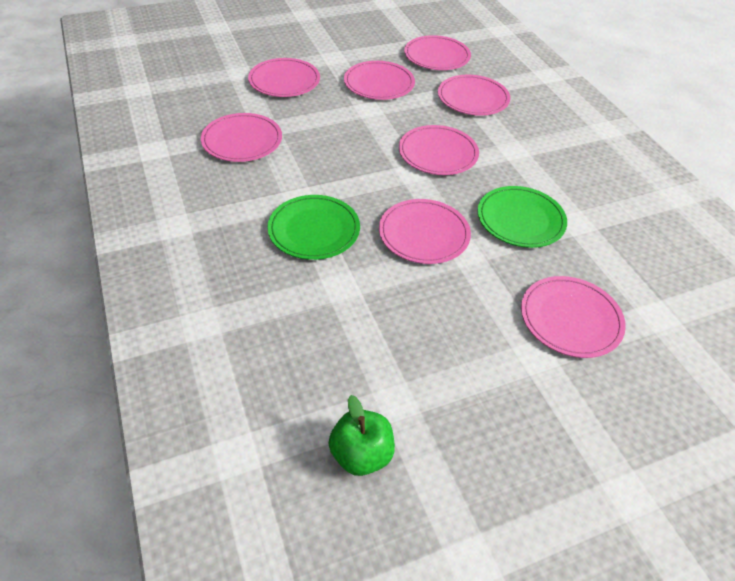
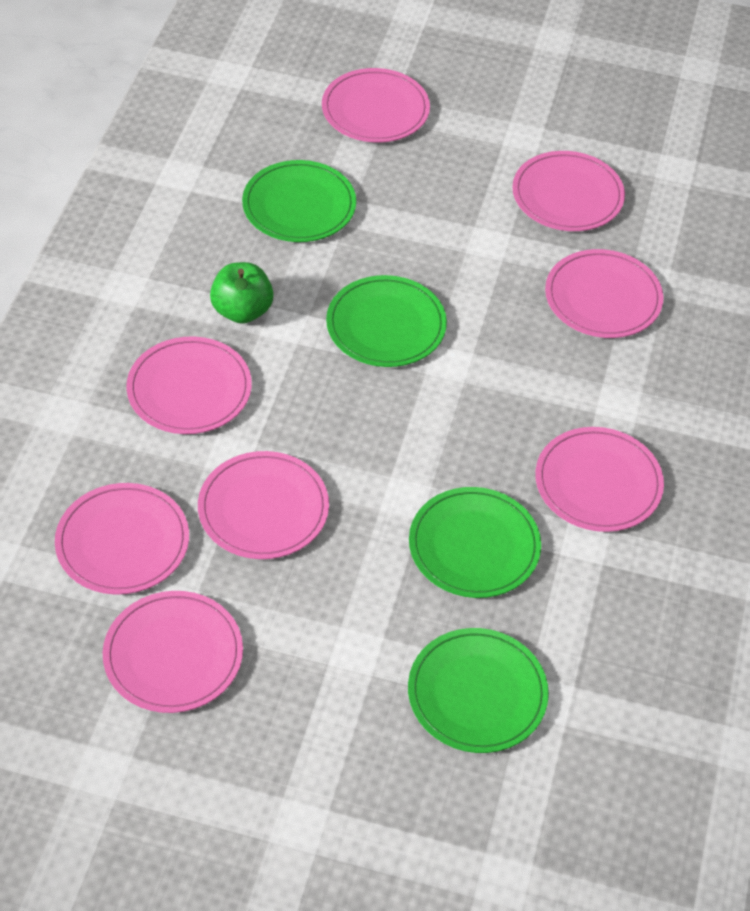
green plate: [267,195,360,260] [477,186,567,248] = 2 -> [242,160,356,242] [326,275,447,367] [408,628,549,753] [409,487,541,598] = 4

